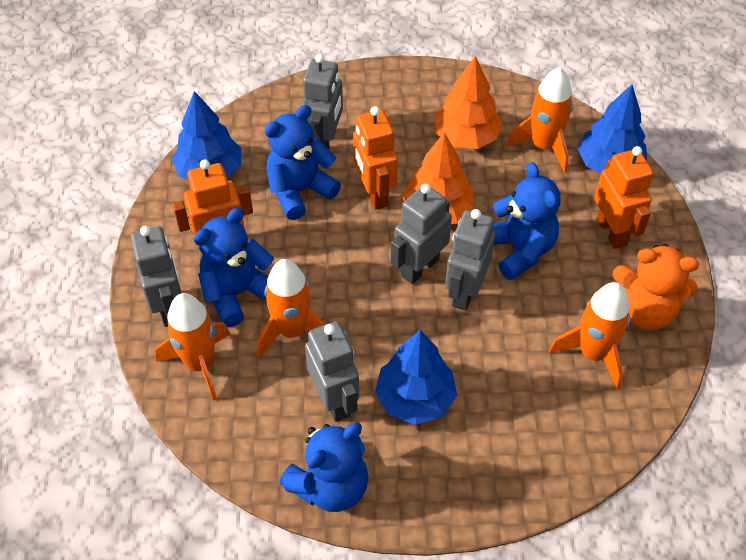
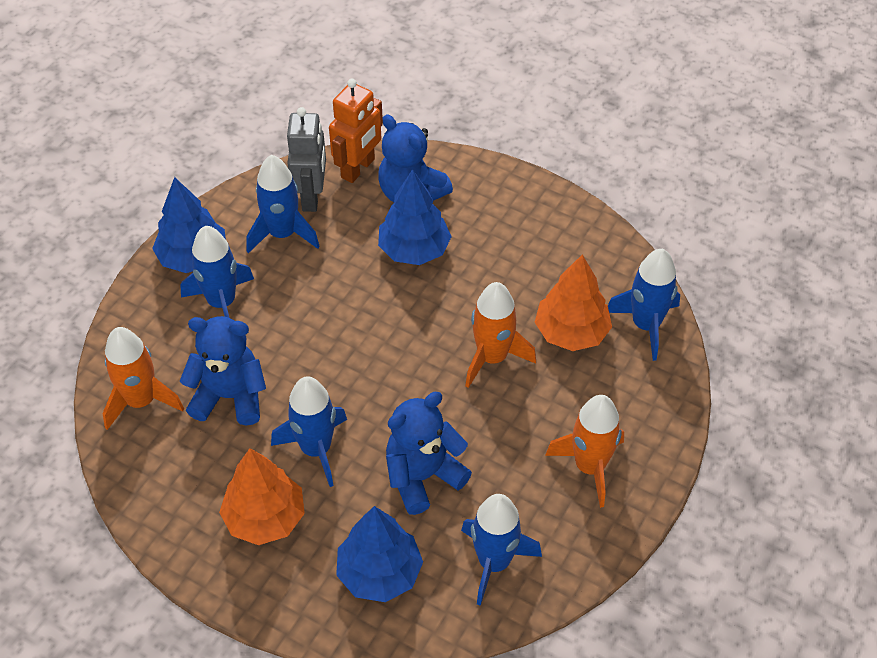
blue rocket: none = 0 -> [180,226,254,318] [246,155,320,253] [271,376,347,487] [461,494,542,606] [608,249,680,361] = 5
blue teddy bear: [194,208,274,327] [265,105,341,220] [280,423,368,512] [493,162,561,280] = 4 -> [179,316,266,426] [378,114,453,202] [386,392,472,515] = 3
grey robot: [131,226,181,327] [301,54,343,149] [305,321,359,422] [391,184,452,284] [445,209,495,311] = 5 -> [287,107,326,212] = 1
orange robot: [172,159,253,255] [353,106,398,210] [594,146,654,249] = 3 -> [329,79,383,183] = 1
orange rocket: [155,293,230,401] [257,259,326,357] [506,67,573,173] [549,282,630,389] = 4 -> [103,327,184,430] [465,282,536,388] [545,395,624,508] = 3
orange teddy bear: [613,244,699,330] = 1 -> none = 0

